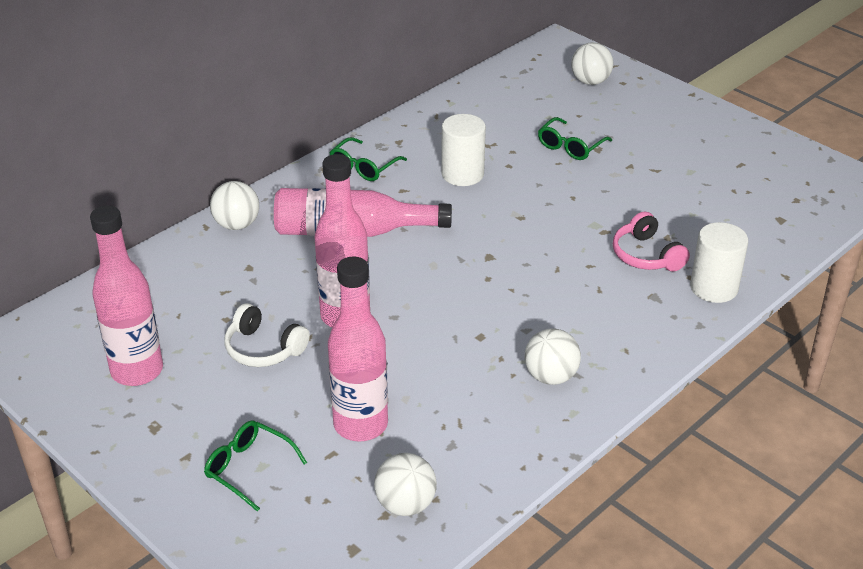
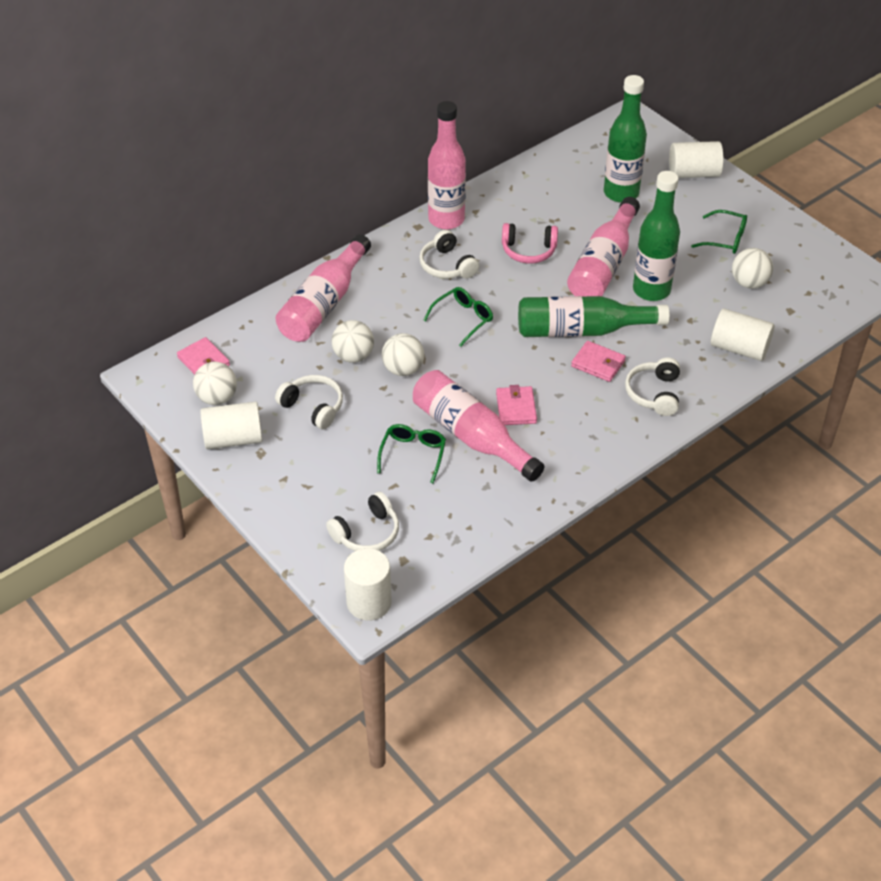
green bottle: none = 0 -> [518,296,670,337] [604,75,647,203] [633,171,680,301] = 3
pink wallet: none = 0 -> [177,337,230,375] [496,385,537,425] [571,341,626,382] = 3
white cylinder: [441,114,486,186] [690,222,748,303] = 2 -> [200,402,263,449] [344,548,392,621] [669,141,723,178] [711,308,775,361] = 4
white headphones: [224,303,310,367] = 1 -> [275,375,343,430] [326,492,399,551] [419,230,479,279] [625,357,680,416] = 4

